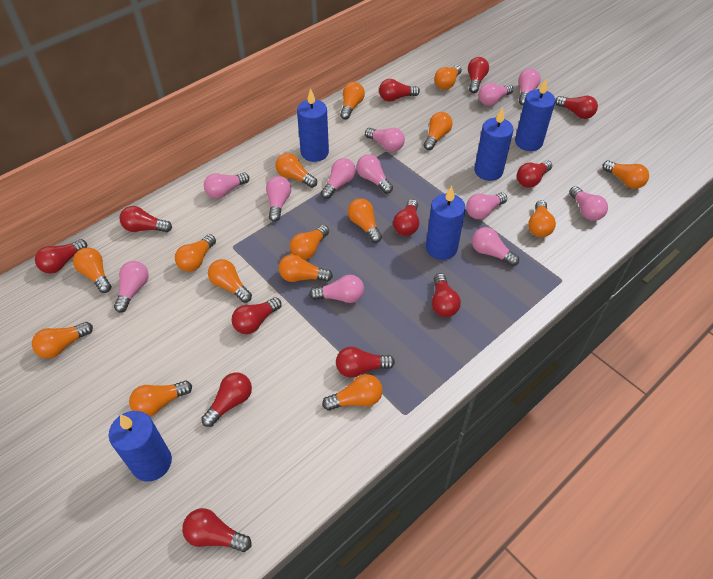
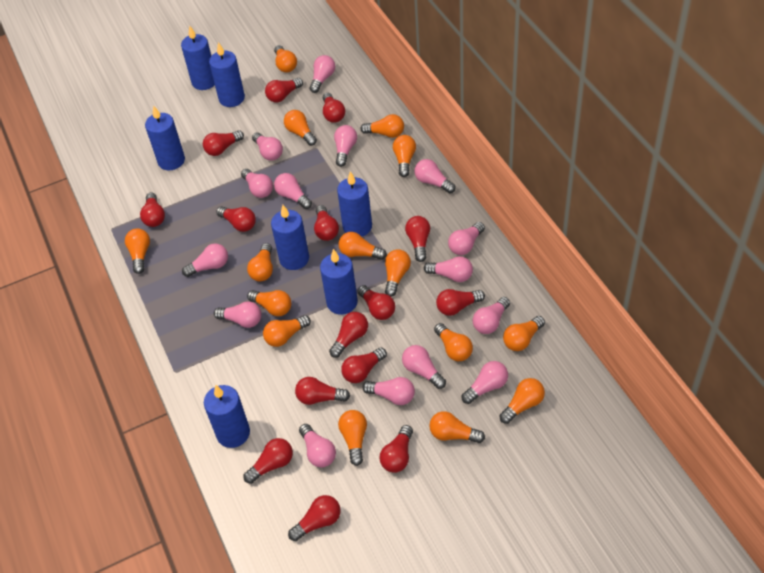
blue candle: [109,411,172,482] [297,88,329,162] [426,186,466,260] [474,107,514,181] [515,79,555,151] = 5 -> [145,105,185,170] [181,26,215,90] [204,385,250,448] [209,42,245,107] [271,205,309,270] [320,249,358,315] [337,171,372,237] = 7
pink light bulb: [114,261,149,312] [204,173,249,199] [266,176,291,222] [309,275,364,303] [321,158,356,199] [356,154,393,194] [365,128,405,152] [466,193,507,219] [472,227,519,266] [478,83,513,106] [518,68,541,105] [569,186,608,221] = 12 -> [182,243,228,277] [214,301,261,328] [241,169,273,198] [252,132,283,161] [274,173,312,209] [299,424,336,468] [310,55,335,93] [334,125,357,167] [362,377,415,405] [402,345,446,389] [414,159,455,193] [424,256,473,282] [448,222,485,255] [462,361,508,404] [473,297,510,334] = 15
red light bulb: [35,239,87,274] [119,206,172,233] [182,508,251,552] [201,373,252,427] [232,297,281,334] [336,347,395,378] [379,79,420,102] [393,199,419,236] [432,273,461,317] [468,57,489,93] [517,160,552,188] [555,96,598,119] = 12 -> [140,193,165,227] [203,130,244,156] [216,206,256,232] [244,438,293,484] [265,78,303,102] [288,495,341,541] [295,377,350,405] [314,205,339,241] [323,93,345,123] [329,312,368,358] [341,347,387,383] [357,285,395,320] [380,425,413,473] [405,216,430,262] [436,289,485,316] = 15

